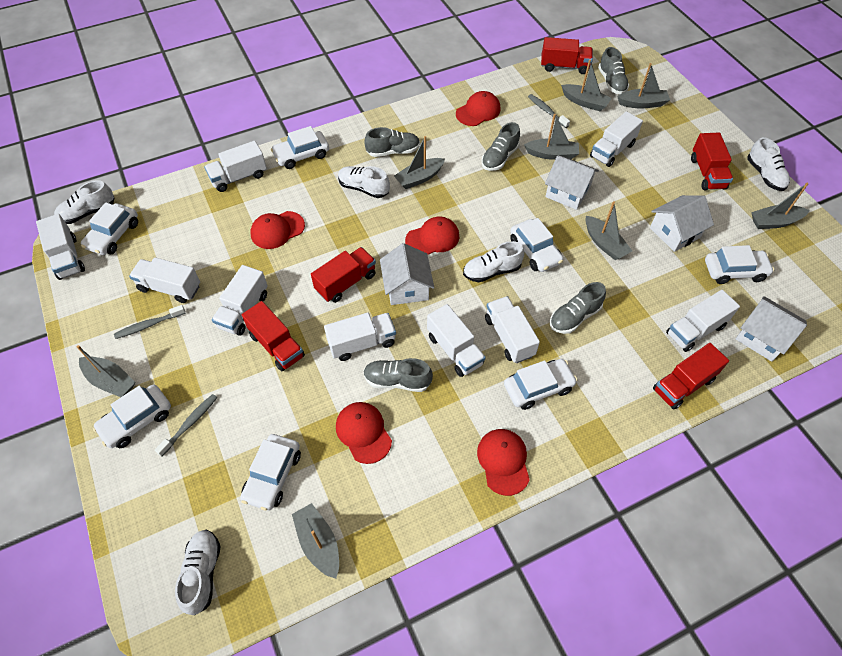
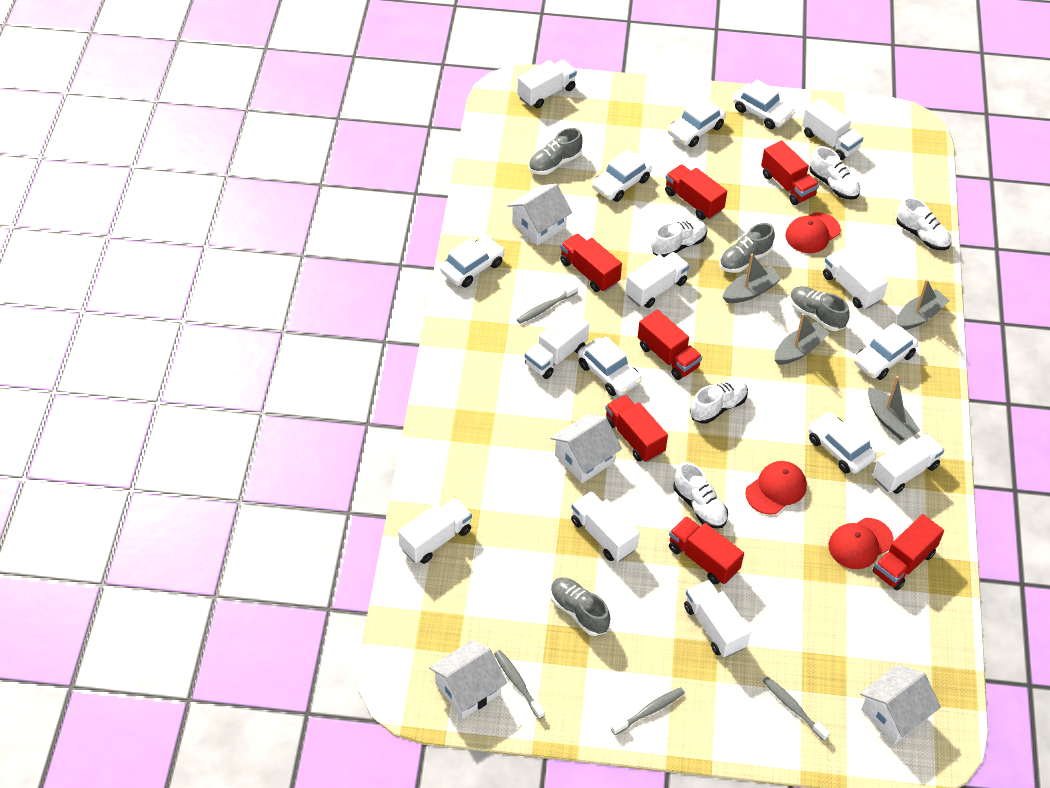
grey boat: [77,345,135,397] [292,503,339,579] [394,136,445,189] [524,114,579,160] [561,60,612,111] [586,201,632,260] [617,63,670,109] [751,183,809,229] = 8 -> [723,254,782,303] [775,313,830,365] [868,376,920,440] [896,279,950,330] = 4
grey shoe: [363,358,433,392] [365,127,420,157] [481,122,520,171] [550,282,606,334] [598,47,629,94] = 5 -> [529,128,583,175] [550,577,610,636] [719,223,775,273] [790,286,850,331] = 4
grey toothbrush: [114,305,186,339] [155,394,217,456] [528,94,570,128] = 3 -> [494,650,545,719] [517,284,578,324] [611,687,685,735] [763,676,830,741] = 4
red cap: [251,211,305,249] [336,402,392,464] [405,216,459,255] [456,91,501,126] [477,429,530,496] = 5 -> [745,461,807,515] [785,212,841,253] [829,518,894,569] = 3
red truck: [242,301,305,371] [311,247,376,303] [541,37,593,74] [653,343,729,409] [691,133,733,190] = 5 -> [560,234,622,292] [605,395,668,462] [638,310,702,380] [665,164,727,220] [669,516,744,585] [761,140,819,205] [872,514,944,590] = 7

